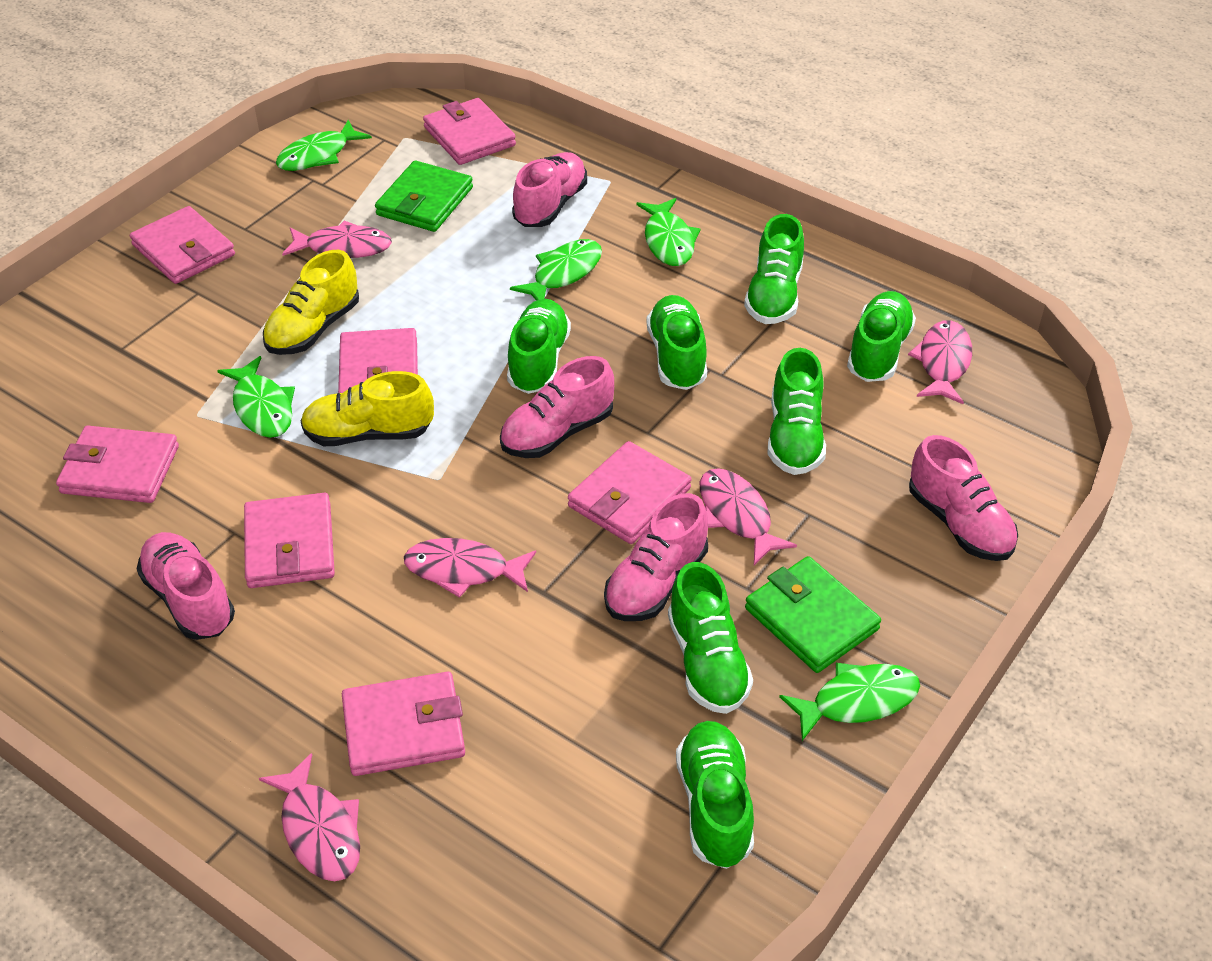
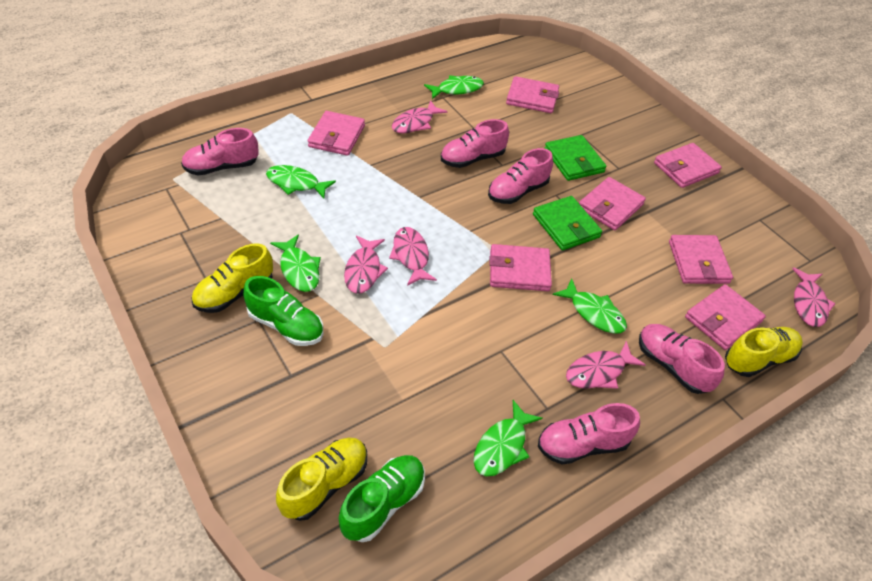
green shoe: [507,299,571,394] [647,295,707,390] [668,562,753,714] [676,721,754,869] [744,214,804,324] [768,348,826,475] [847,291,916,382] = 7 -> [243,276,323,346] [339,455,425,542] = 2
yellow shoe: [263,250,359,355] [300,371,434,446] = 2 -> [191,243,273,313] [276,438,367,521] [725,327,803,377] = 3

